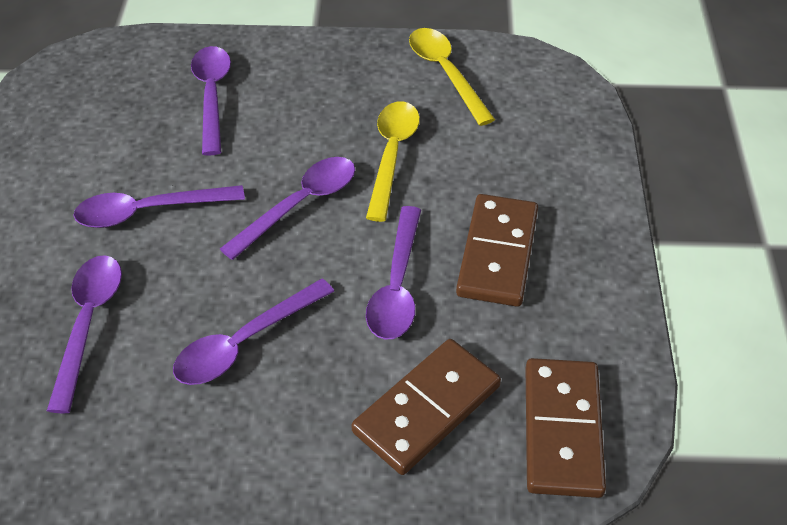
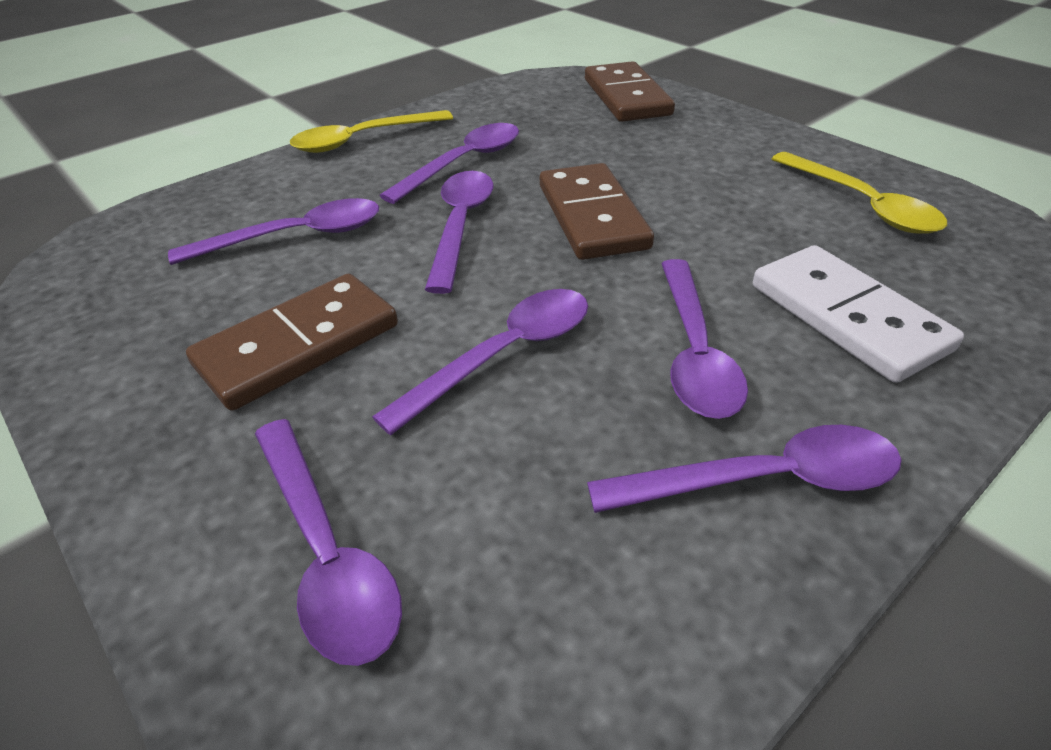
purple spoon: [47,255,122,413] [73,185,245,228] [173,279,334,385] [191,46,231,156] [220,157,355,260] [366,206,421,340] = 6 -> [168,198,379,265] [255,419,402,666] [372,289,588,435] [379,123,519,204] [425,171,494,294] [587,425,902,513] [661,259,748,419] = 7
white domino: none = 0 -> [753,245,964,383] = 1

